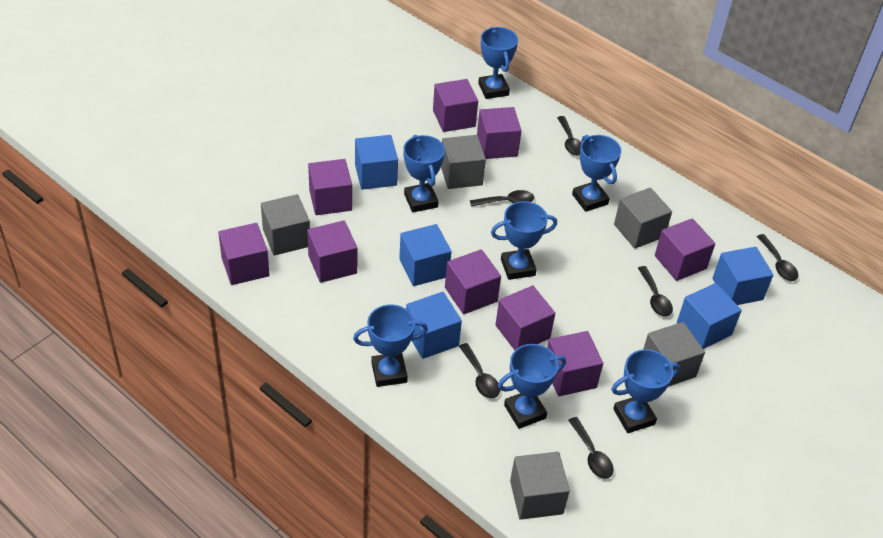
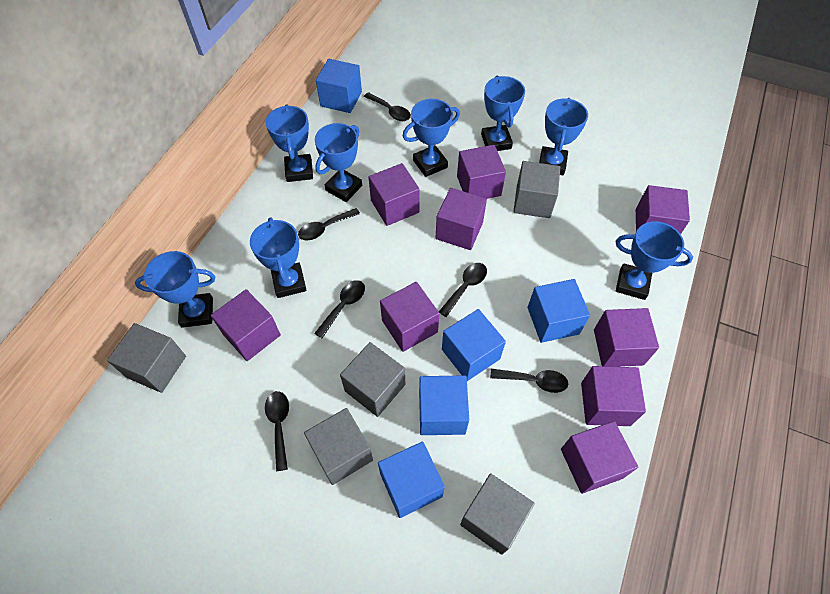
blue trophy: [353,304,428,387] [403,135,445,212] [478,27,518,99] [491,201,557,280] [498,344,566,429] [572,135,621,212] [611,349,680,433] = 7 -> [135,251,215,328] [250,217,307,298] [265,104,313,182] [315,123,362,202] [402,99,460,177] [481,75,525,151] [539,98,588,175] [616,222,693,300] = 8

